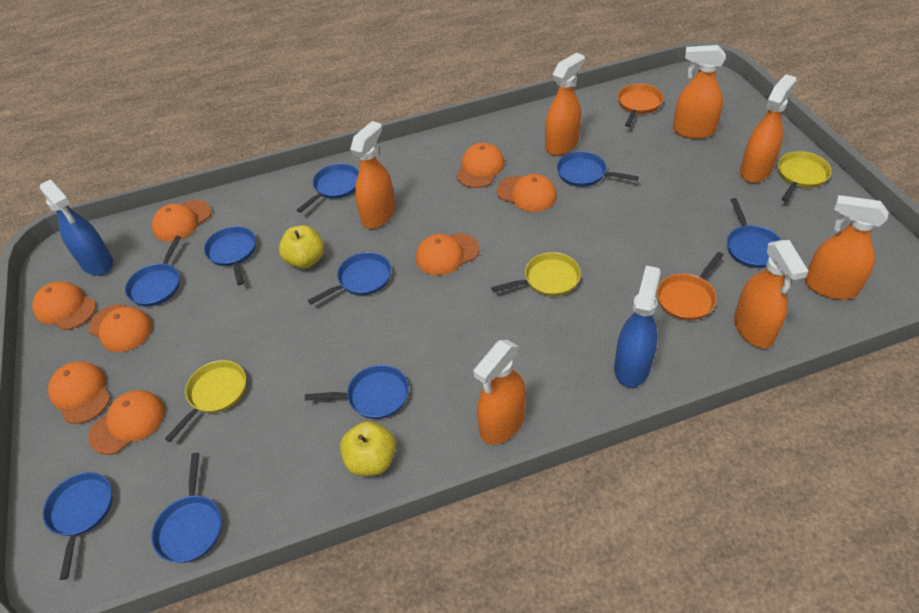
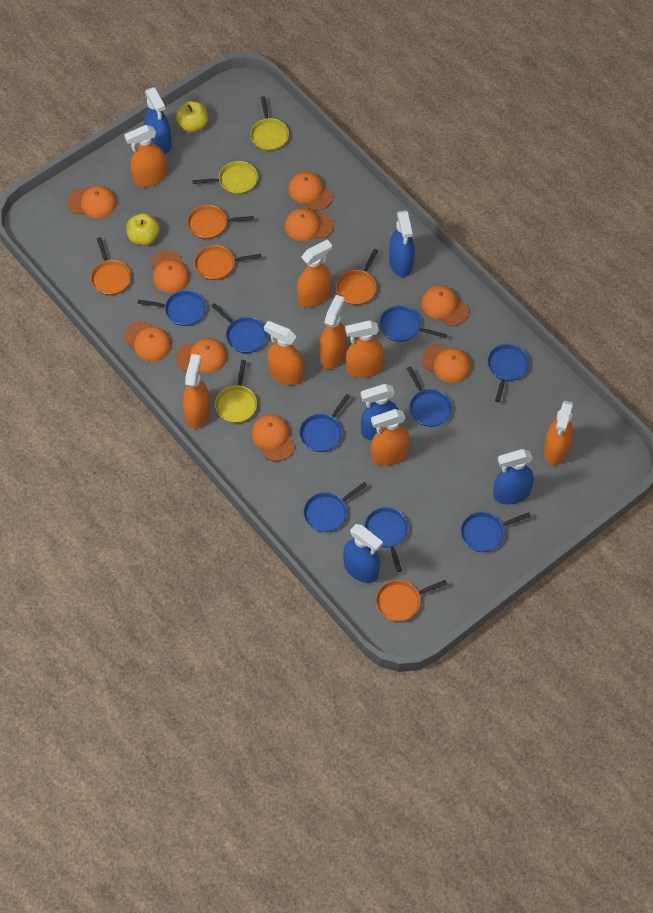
blue spray bottle: [40,179,113,275] [614,266,661,388] = 2 -> [144,87,172,154] [343,524,383,583] [361,384,399,440] [389,210,414,277] [493,449,534,504] = 5
orange cap: [32,281,96,330] [48,361,111,424] [88,304,152,352] [88,390,165,455] [152,200,211,242] [416,233,479,275] [456,143,505,188] [497,174,557,212] = 8 -> [67,186,117,218] [124,321,171,361] [151,251,190,293] [176,338,227,373] [251,414,295,462] [285,208,334,241] [288,172,333,211] [421,285,469,326] [421,344,471,383] = 9
orange pan: [618,84,663,127] [657,252,724,321] = 2 -> [91,237,131,295] [187,205,254,239] [194,245,262,280] [336,249,378,305] [376,580,447,622] = 5
orange spray bottle: [350,121,395,229] [473,340,526,445] [545,52,585,155] [673,45,726,139] [734,240,809,348] [740,74,797,183] [805,195,888,300] = 7 -> [124,125,167,187] [183,354,210,429] [264,321,303,385] [297,239,332,307] [319,295,347,369] [345,320,384,378] [371,409,410,466] [544,401,573,465] = 8

